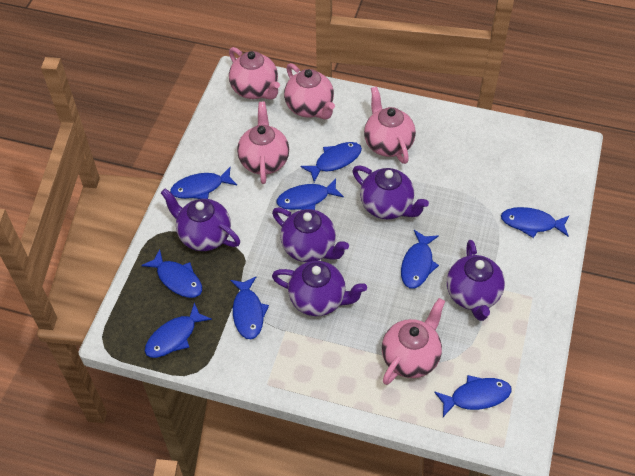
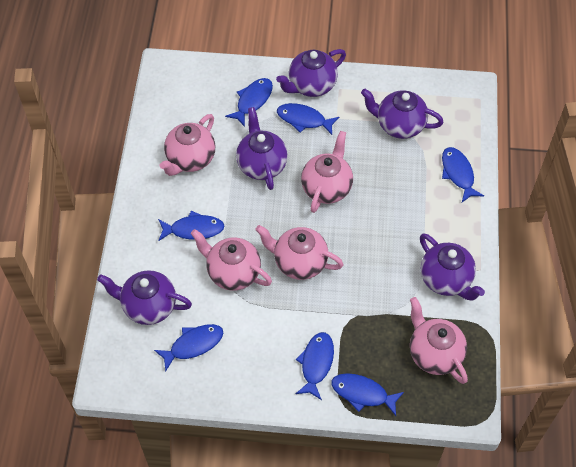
blue fish: [141,249,202,298] [145,302,212,358] [170,167,237,199] [230,276,269,339] [277,178,344,210] [301,142,362,182] [401,230,439,288] [434,375,512,417] [501,207,570,238] = 9 -> [154,324,223,372] [158,211,224,241] [225,78,273,127] [277,103,339,135] [296,332,334,400] [331,373,404,416] [442,147,484,202] = 7

